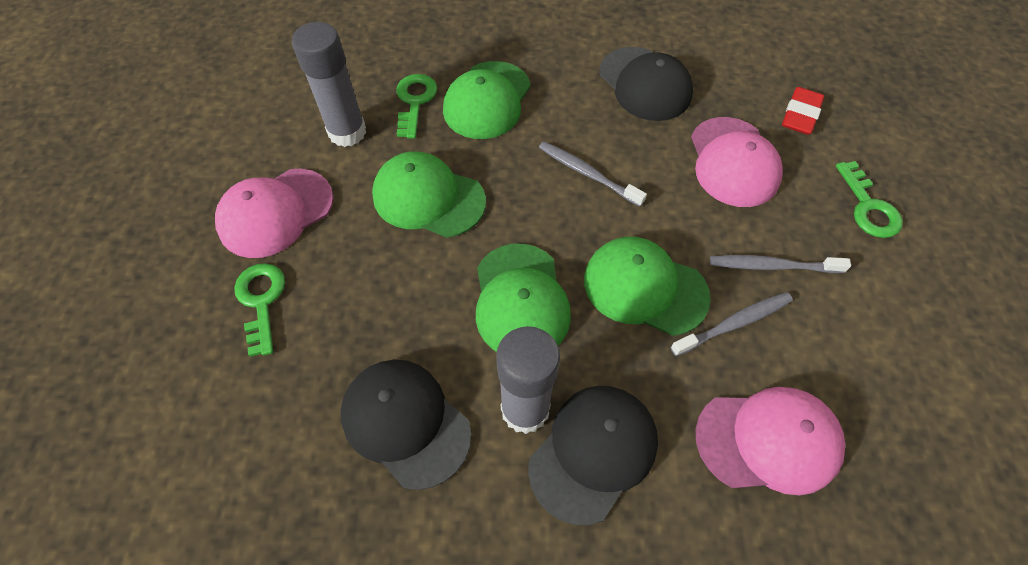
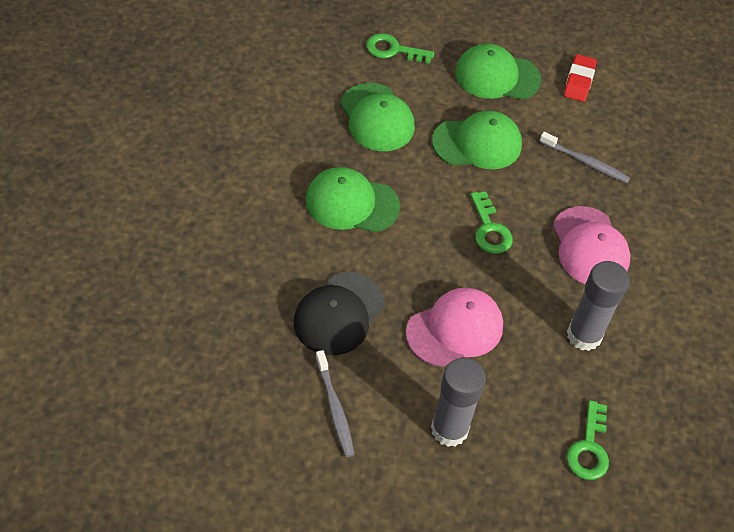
black cap: [341,360,471,490] [528,386,658,525] [600,47,693,121] = 3 -> [294,272,385,355] = 1
grey toothbrush: [539,141,647,207] [671,292,793,356] [710,255,851,273] = 3 -> [315,350,355,457] [540,132,630,183] = 2
pink cap: [215,168,334,258] [691,117,783,207] [695,387,845,496] = 3 -> [406,288,503,367] [553,206,631,284] = 2

